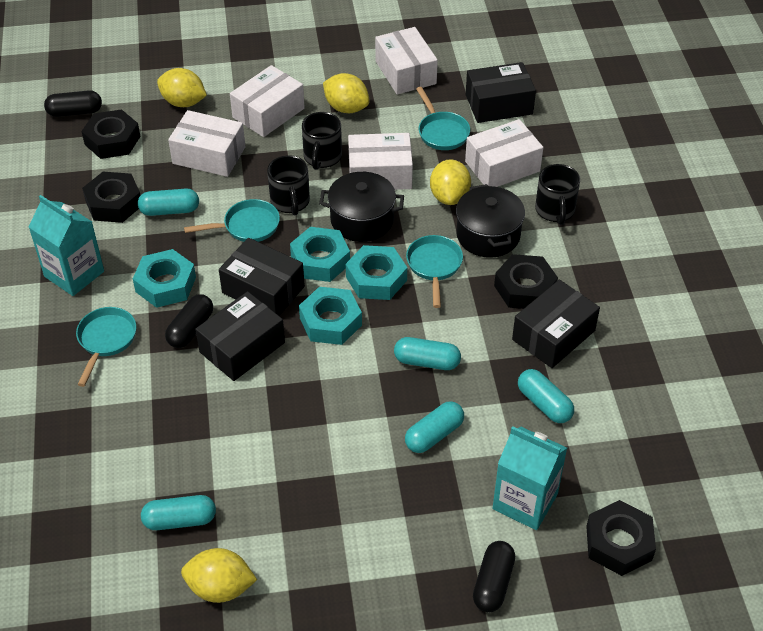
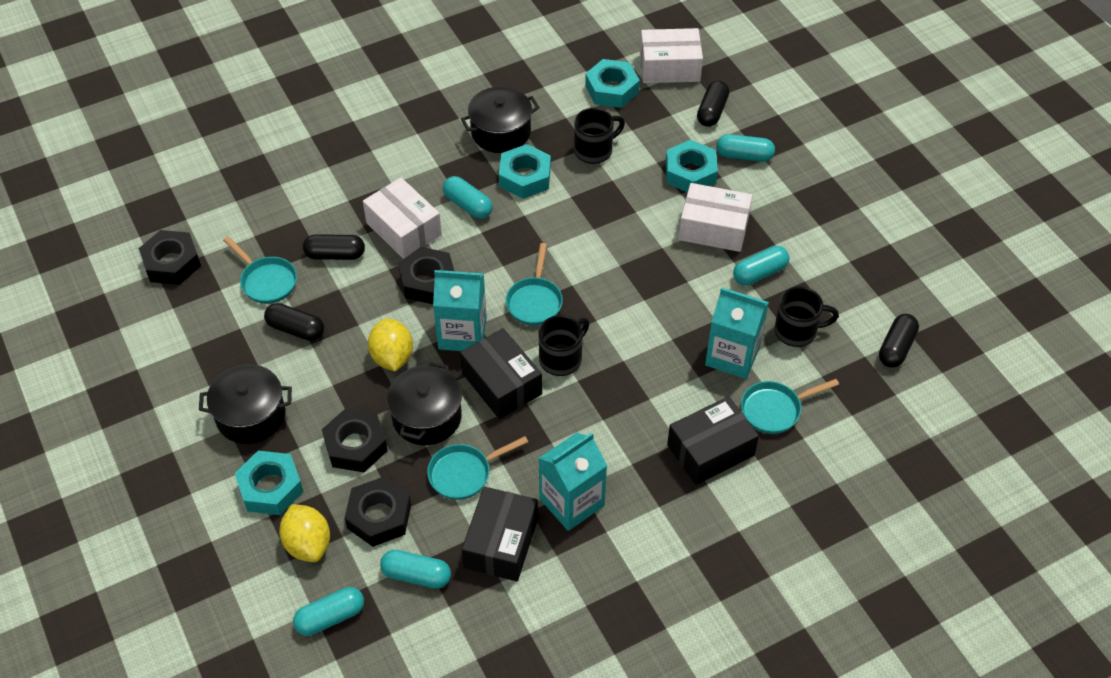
black box: [195,291,285,381] [219,238,305,316] [466,62,536,123] [512,280,600,368] = 4 -> [460,328,542,419] [462,487,538,581] [667,396,759,485] = 3
black capsule: [44,90,102,117] [165,294,213,348] [473,541,515,612] = 3 -> [264,303,324,341] [303,234,365,260] [697,80,729,127] [879,314,919,368] = 4
black pot: [319,172,404,242] [456,184,525,258] = 2 -> [199,364,292,444] [387,361,462,445] [461,86,540,153] = 3
turquoise carton: [29,195,104,296] [493,426,567,530] = 2 -> [433,270,487,351] [538,433,608,531] [705,287,769,379] = 3
white box: [168,110,246,177] [230,65,305,137] [348,133,413,190] [375,27,438,95] [465,119,543,187] = 5 -> [363,177,442,259] [640,28,703,83] [679,183,752,252] = 3
yellow lemon: [157,68,207,107] [181,548,257,603] [323,73,370,113] [430,159,471,205] = 4 -> [279,504,330,562] [368,318,413,371] = 2

